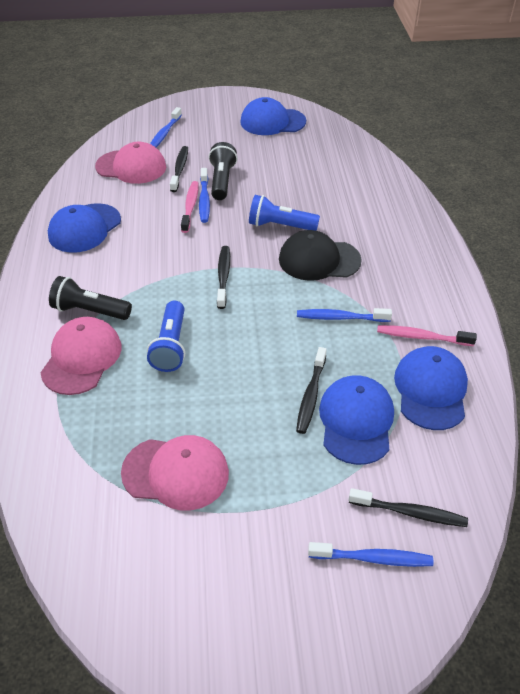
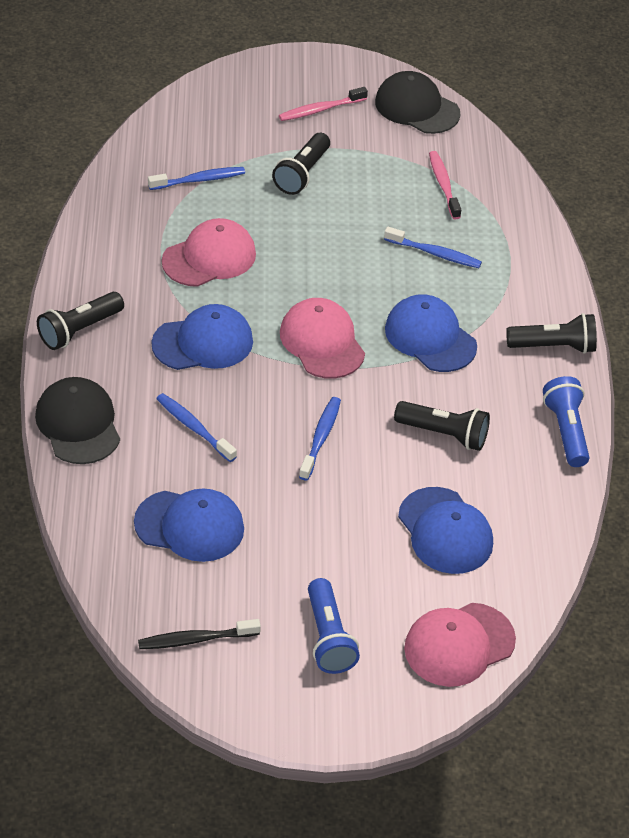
black cap: [279,230,362,281] = 1 -> [35,377,120,464] [375,71,460,134] = 2
black flashlight: [49,276,132,320] [209,142,238,200] = 2 -> [37,292,124,350] [272,133,330,195] [394,401,490,451] [506,313,597,354] = 4
black toothbrush: [170,146,188,192] [217,246,230,309] [296,347,327,434] [348,488,468,527] = 4 -> [138,619,261,649] = 1

